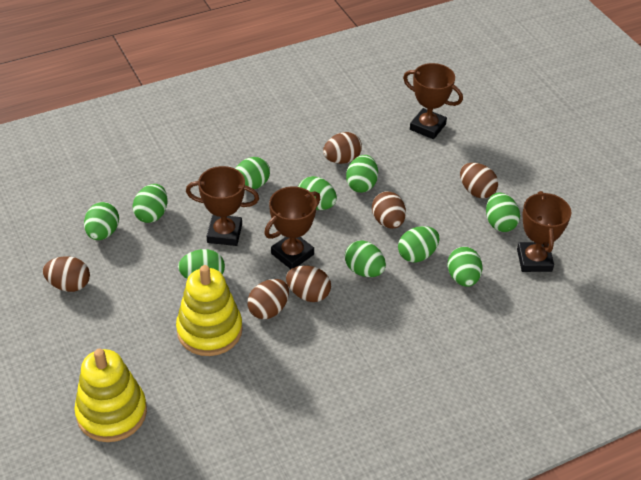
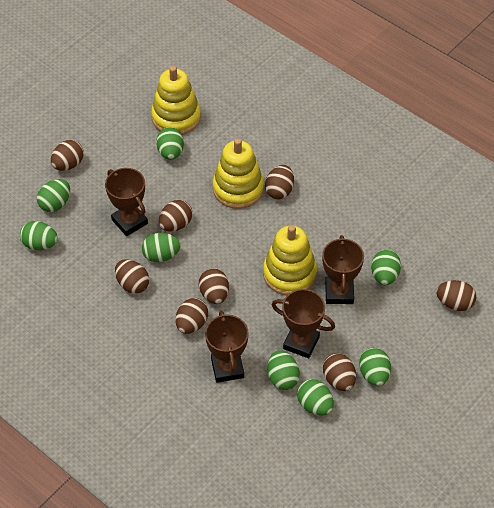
brown egg: [43,256,90,292] [247,279,289,319] [286,266,331,302] [323,132,362,164] [372,191,406,229] [460,163,498,198] = 6 -> [51,140,84,171] [115,259,149,294] [159,200,192,231] [176,298,208,334] [199,268,229,304] [265,165,294,200] [323,353,356,391] [436,280,476,311] = 8
green egg: [84,202,119,240] [133,184,167,223] [178,249,225,279] [235,157,270,189] [298,176,337,210] [345,241,386,277] [346,155,378,193] [398,226,440,262] [447,247,482,287] [486,192,520,232] = 10 -> [20,221,58,250] [37,179,70,212] [142,233,181,262] [156,127,184,160] [268,350,300,390] [297,379,334,416] [359,348,391,386] [371,250,401,285] = 8
yellow stacking toy: [74,348,147,442] [176,265,242,356] = 2 -> [151,66,201,135] [213,139,264,209] [263,225,317,295] = 3

